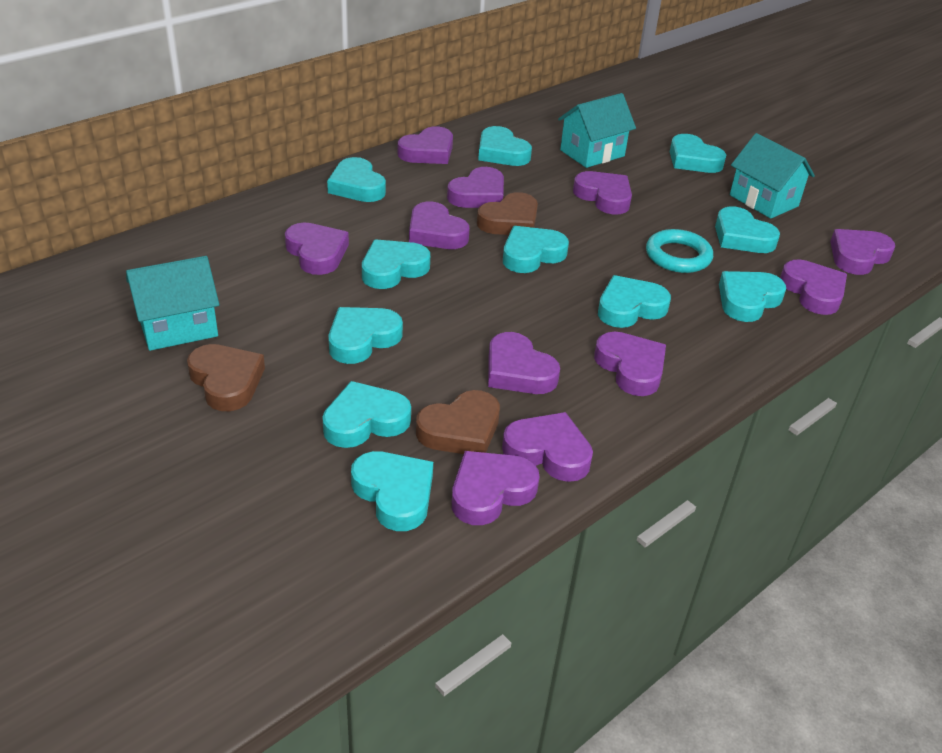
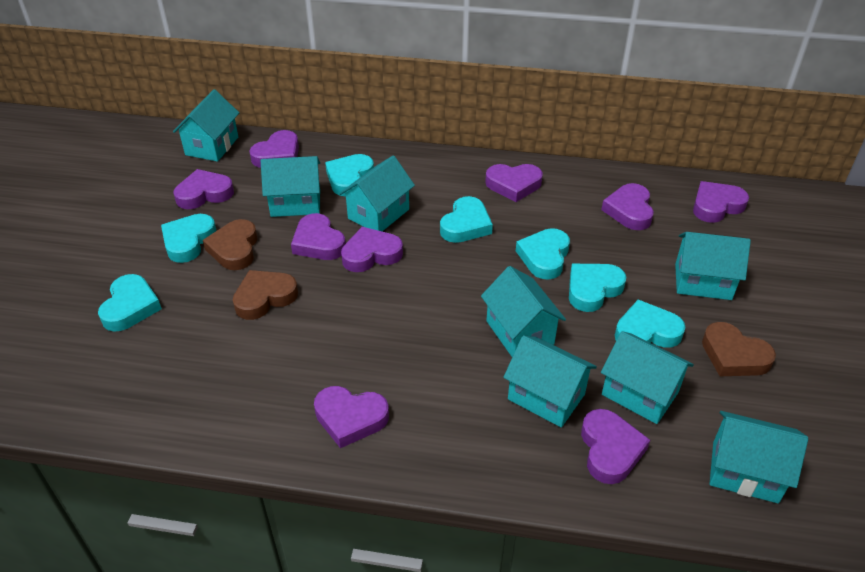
purple heart: [285,222,349,275] [398,126,453,164] [409,202,470,249] [447,167,504,208] [452,451,540,525] [488,332,560,394] [502,412,593,482] [573,171,632,215] [594,332,666,396] [780,260,847,315] [830,229,895,275] = 11 -> [174,169,234,209] [249,130,299,168] [291,213,346,260] [314,386,389,448] [341,227,403,272] [485,164,543,202] [581,409,650,484] [601,183,654,230] [693,181,749,223] = 9
turquoise heart: [322,381,411,448] [327,157,386,202] [328,307,403,364] [351,451,433,531] [362,239,430,289] [478,126,532,166] [503,226,569,273] [598,275,671,328] [670,134,726,173] [715,207,780,253] [719,271,786,322] = 11 -> [98,274,162,332] [161,214,216,263] [325,154,374,196] [440,196,493,243] [516,228,570,280] [569,264,626,312] [615,300,685,348] = 7
turquoise house: [126,256,219,351] [558,93,636,168] [730,133,815,219] = 3 -> [173,89,239,162] [261,156,320,217] [339,156,415,231] [481,266,566,357] [503,335,597,428] [601,331,694,424] [675,232,751,300] [709,411,808,504] = 8
turquoise ring: [646,229,713,273] = 1 -> none = 0

